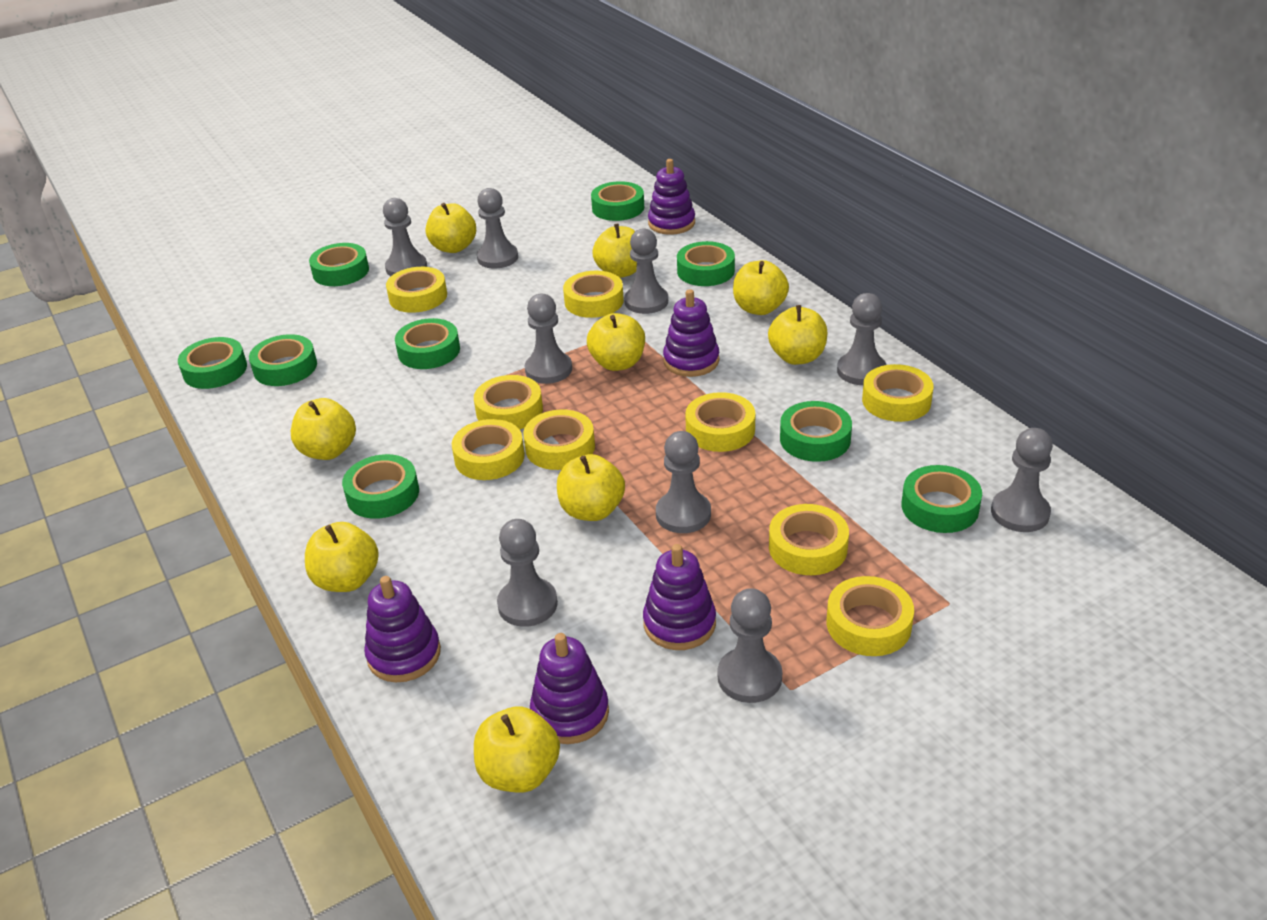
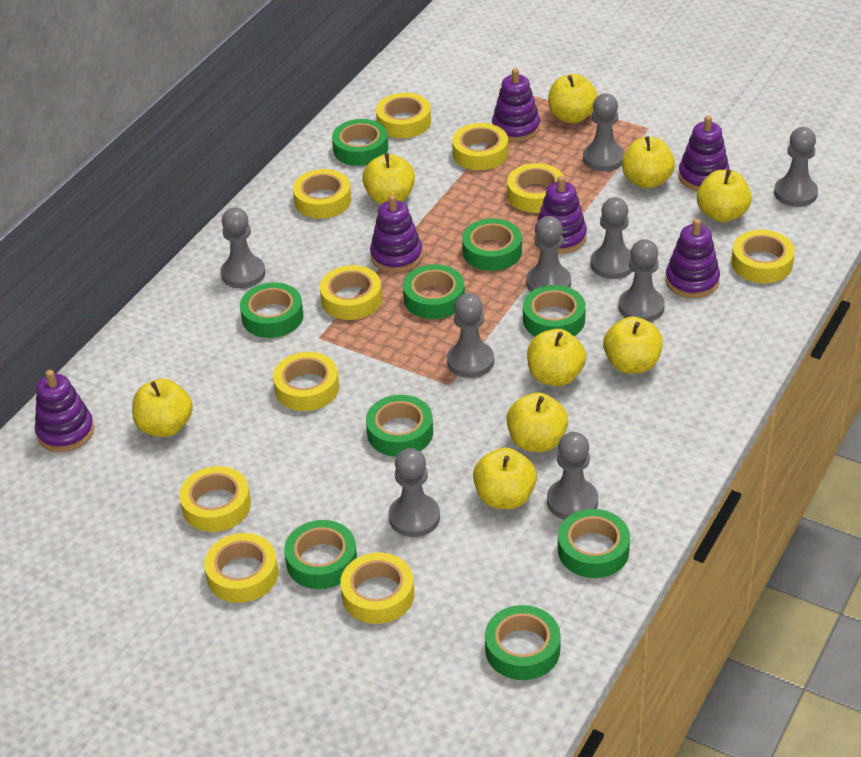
purple stacking toy: [364,576,441,682] [530,633,609,744] [643,544,716,650] [648,159,695,235] [663,289,719,377] = 5 -> [35,370,94,452] [370,195,423,273] [492,68,540,142] [535,176,587,254] [665,219,720,298] [678,116,730,191] = 6
yellow tape: [386,267,447,313] [452,419,525,480] [474,375,543,429] [523,410,595,470] [563,271,624,318] [685,392,755,452] [769,504,849,575] [827,576,914,656] [862,364,934,422] = 9 -> [179,466,251,532] [204,533,278,603] [273,352,339,411] [293,169,351,219] [320,265,382,320] [340,552,414,624] [376,93,431,138] [452,123,508,170] [507,163,564,213] [731,230,795,283] = 10

